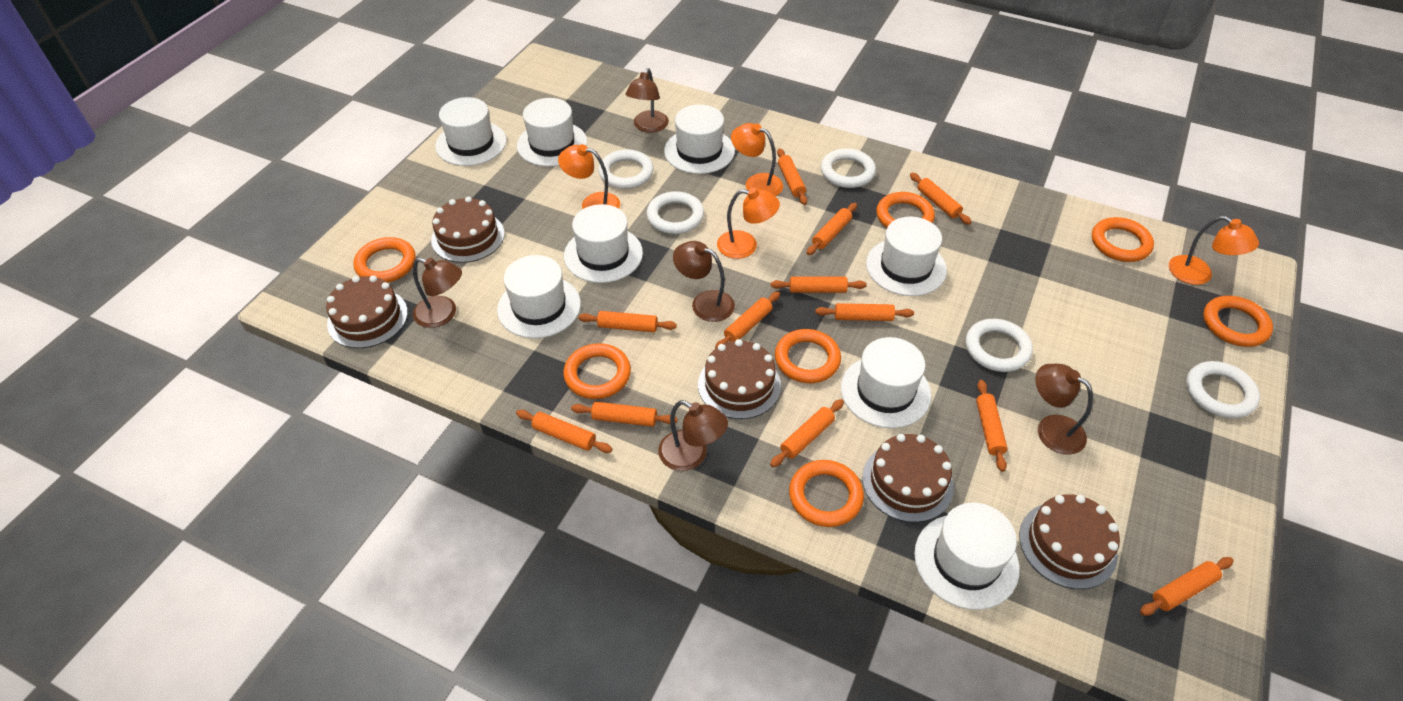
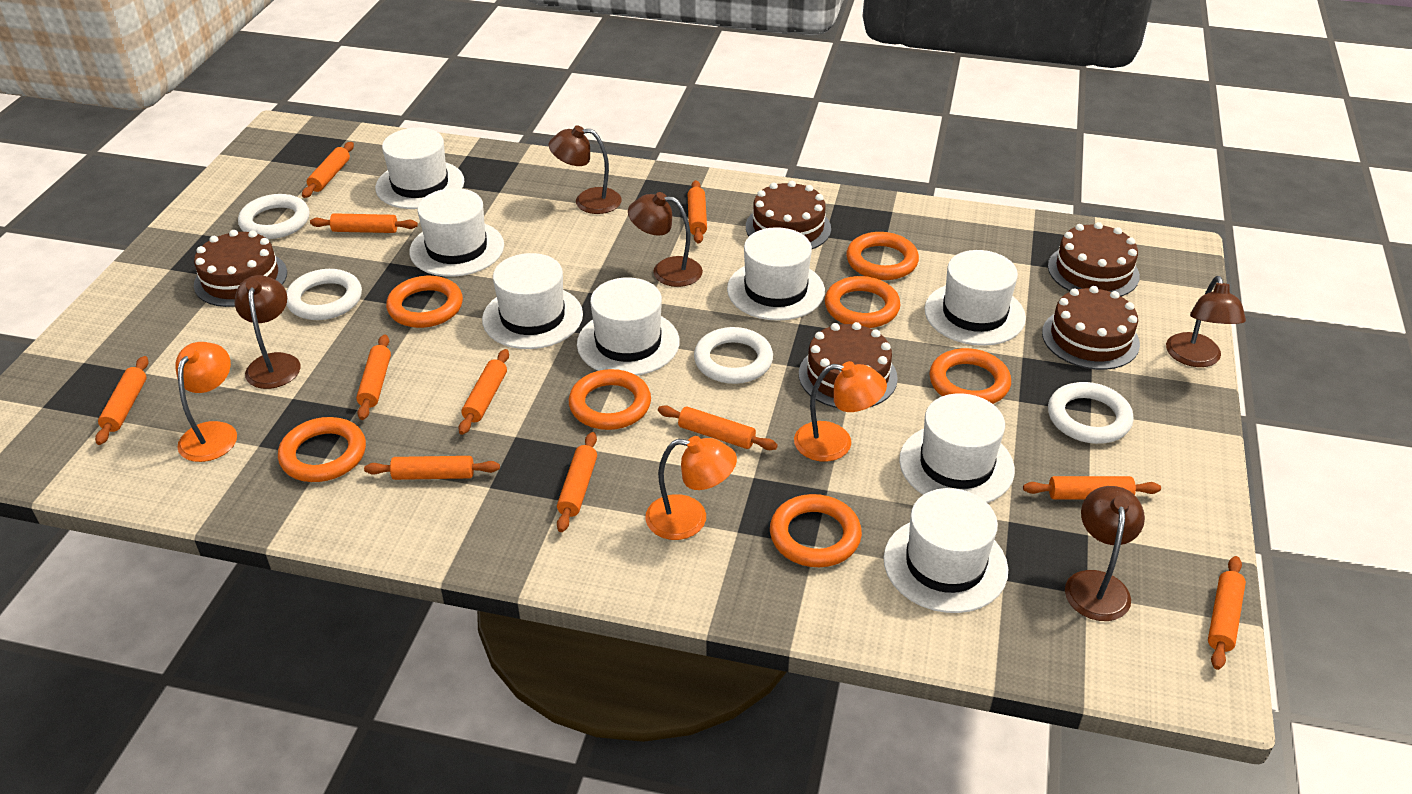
orange lamp: [558,144,620,209] [717,187,780,259] [731,123,783,196] [1169,216,1259,285] = 4 -> [175,342,237,462] [645,436,737,540] [794,361,887,462] = 3
orange rolling pin: [516,410,612,453] [571,402,677,427] [578,311,677,332] [715,291,780,349] [770,399,844,467] [771,276,867,293] [777,148,807,205] [807,203,857,255] [815,303,914,321] [910,173,972,225] [976,380,1008,472] [1140,557,1234,616] = 12 -> [95,356,149,445] [302,142,354,198] [310,213,418,233] [356,335,391,420] [364,456,500,480] [458,349,509,435] [557,432,597,532] [658,405,778,450] [688,180,707,244] [1023,476,1161,499] [1208,556,1246,670] = 11
white ring: [598,149,654,189] [646,191,704,234] [821,148,876,188] [966,319,1033,372] [1186,361,1260,419] = 5 -> [238,194,310,239] [286,269,362,320] [694,327,773,384] [1048,382,1134,444] = 4

